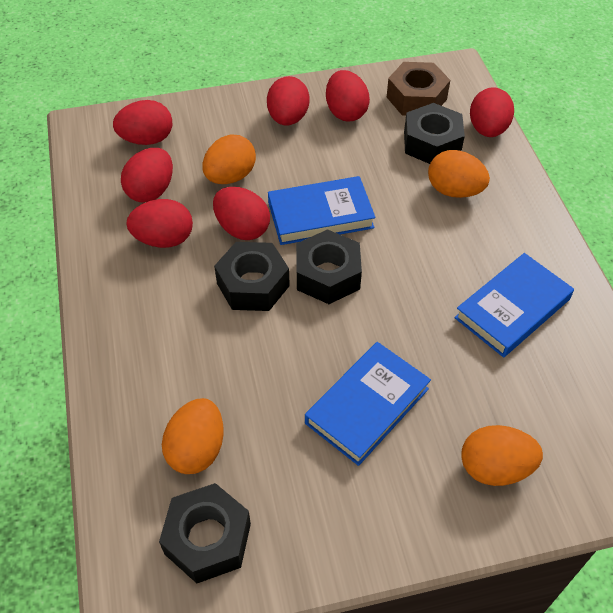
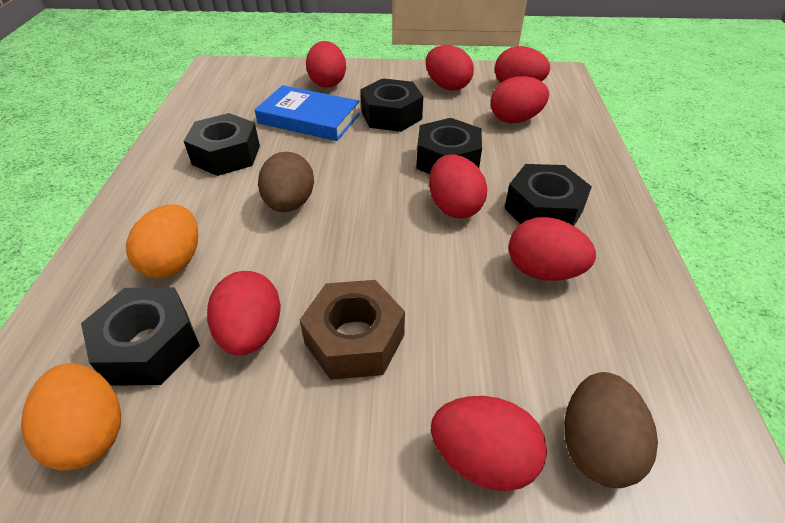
black nut: [159,483,251,583] [214,242,290,311] [296,229,362,304] [404,103,465,164] = 4 -> [81,287,200,386] [184,113,260,176] [360,78,423,132] [417,118,482,174] [505,164,592,226] = 5
blue book: [268,176,376,245] [305,342,431,466] [454,253,574,357] = 3 -> [255,85,360,141] = 1
brown egg: none = 0 -> [258,152,314,212] [564,372,658,488] = 2
orange egg: [162,398,224,474] [202,134,256,184] [428,150,490,198] [461,425,543,486] = 4 -> [21,363,121,471] [126,204,198,278] = 2
red egg: [113,100,172,145] [121,148,173,202] [126,199,193,248] [213,187,270,240] [267,76,310,126] [326,70,370,121] [470,87,514,137] = 7 -> [207,271,281,355] [306,41,346,88] [426,45,474,91] [429,154,487,218] [431,396,547,491] [491,76,549,123] [495,46,550,83] [509,217,596,281] = 8

